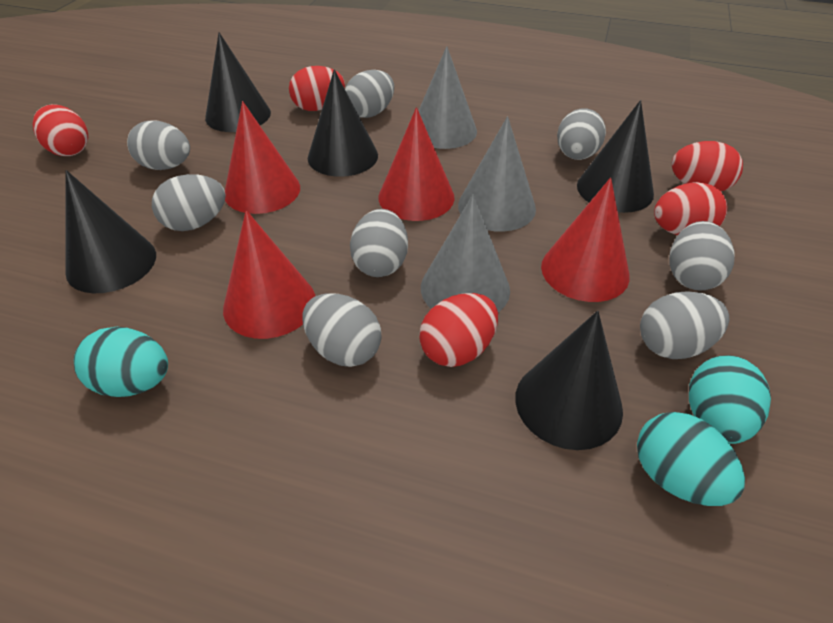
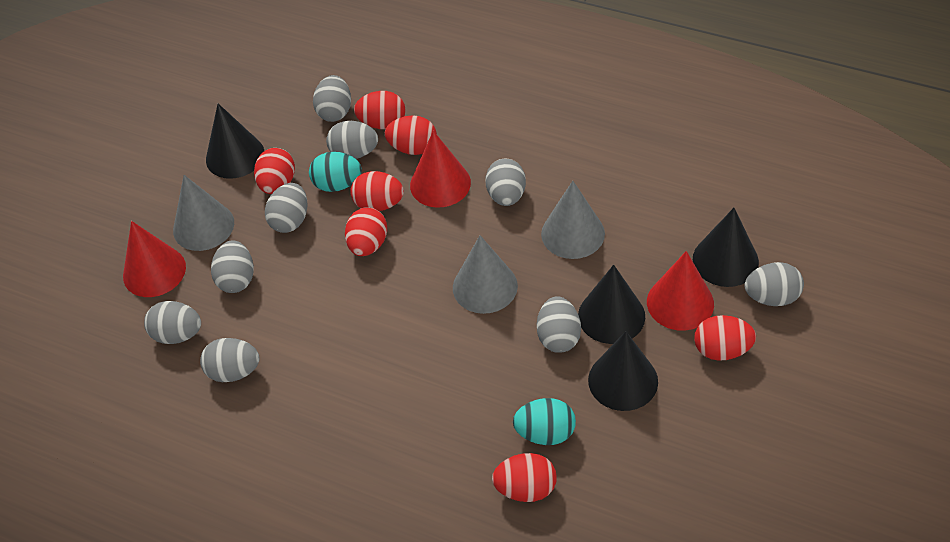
black cone: [65,170,156,293] [205,32,271,132] [308,69,378,177] [515,311,623,450] [577,100,654,213] = 5 -> [206,103,264,179] [578,265,645,344] [588,331,658,411] [693,208,759,287] = 4
grey egg: [127,120,190,170] [152,174,226,231] [302,293,381,367] [345,70,394,118] [350,209,408,277] [557,108,606,160] [640,291,730,359] [669,221,735,290] = 8 -> [144,301,201,344] [200,338,259,382] [211,241,254,293] [265,183,307,233] [313,75,351,122] [326,121,378,159] [485,159,526,206] [537,296,581,353] [745,262,804,306] = 9
red cone: [223,210,315,339] [225,101,300,214] [378,107,455,221] [541,178,630,302] = 4 -> [123,221,186,297] [410,131,471,208] [647,251,714,331] = 3
red egg: [33,104,88,156] [289,66,345,111] [419,293,498,367] [654,182,728,235] [671,141,743,191] = 5 -> [254,148,295,194] [345,207,387,256] [350,171,404,211] [354,91,406,129] [385,115,437,155] [492,453,557,502] [694,315,756,361] = 7
turquoise egg: [74,327,168,397] [637,412,745,506] [689,355,771,444] = 3 -> [309,152,362,192] [513,398,576,445] = 2

